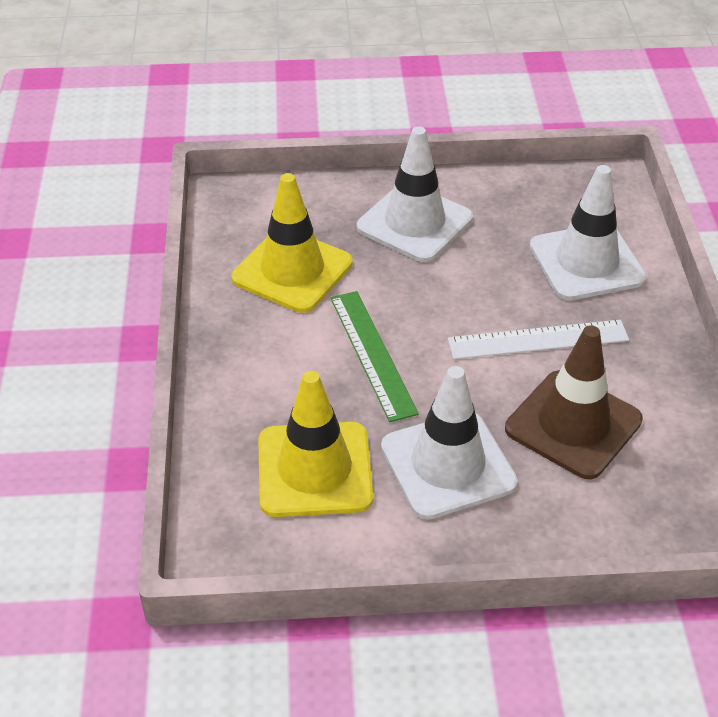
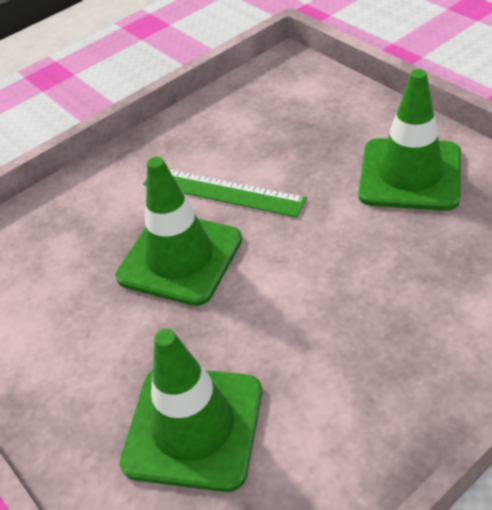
brown traffic cone: [505,325,643,479] = 1 -> none = 0
green traffic cone: none = 0 -> [115,157,242,306] [120,329,262,492] [358,69,461,211] = 3
white ruler: [448,320,629,359] = 1 -> none = 0
white traffic cone: [357,126,473,262] [381,366,518,520] [530,165,647,300] = 3 -> none = 0
yellow traffic cone: [232,173,353,313] [258,371,373,517] = 2 -> none = 0

